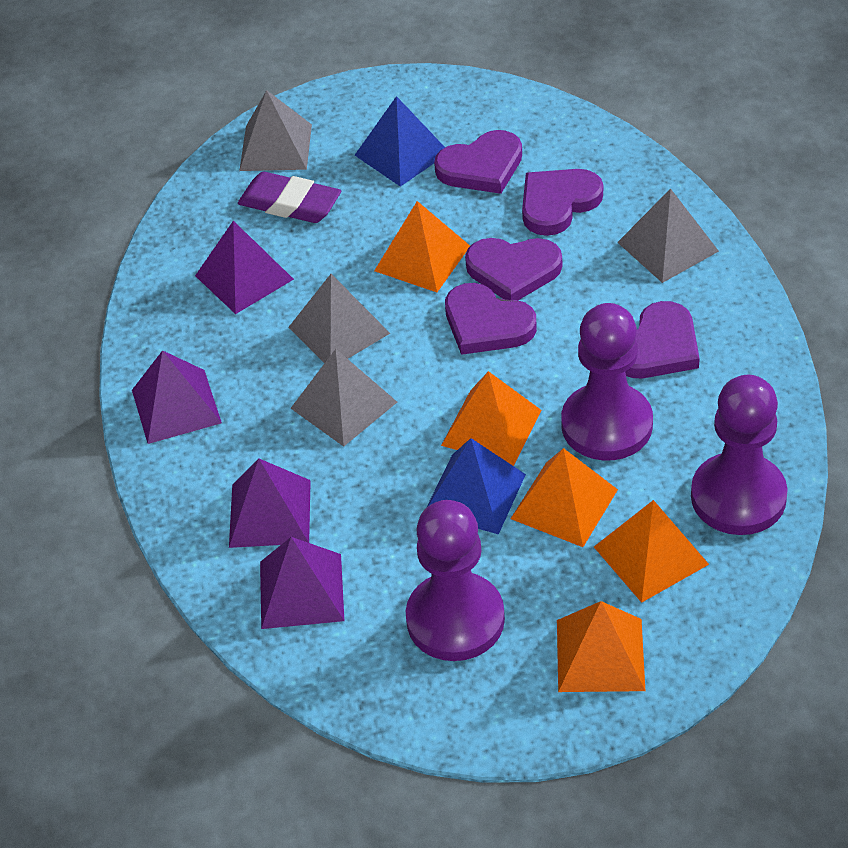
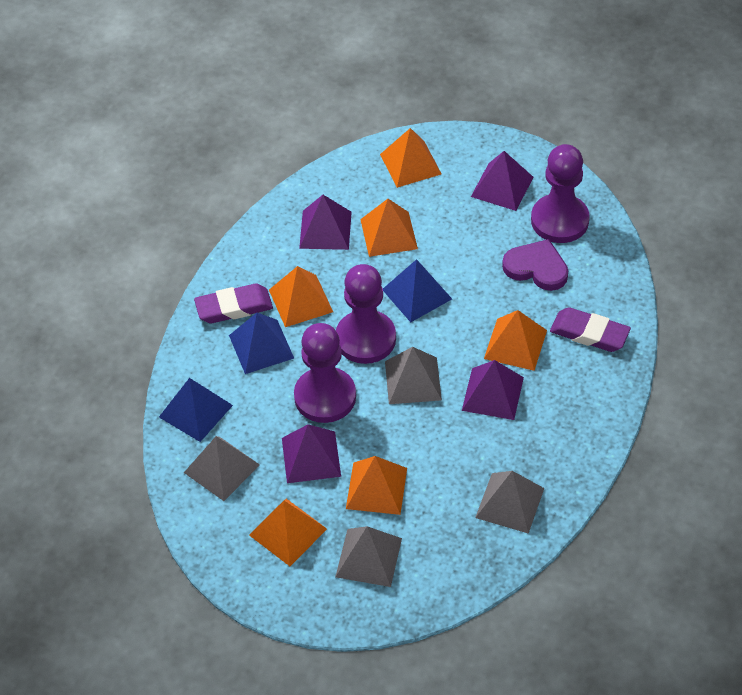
blue pyramid: [355,96,445,187] [426,438,526,534] = 2 -> [159,378,233,442] [229,313,294,374] [383,259,452,322] = 3
orange pyramid: [374,201,470,292] [441,371,542,466] [511,448,618,547] [557,601,645,692] [594,500,709,603] = 5 -> [249,499,327,566] [269,266,333,327] [346,456,407,515] [360,199,418,257] [380,128,442,188] [484,310,547,371] = 6
purple eraser: [238,172,341,223] = 1 -> [194,283,273,324] [550,308,631,352] = 2
purple heart: [434,130,522,194] [445,283,537,355] [465,238,562,300] [522,169,603,236] [625,301,700,378] = 5 -> [502,239,568,291] = 1

